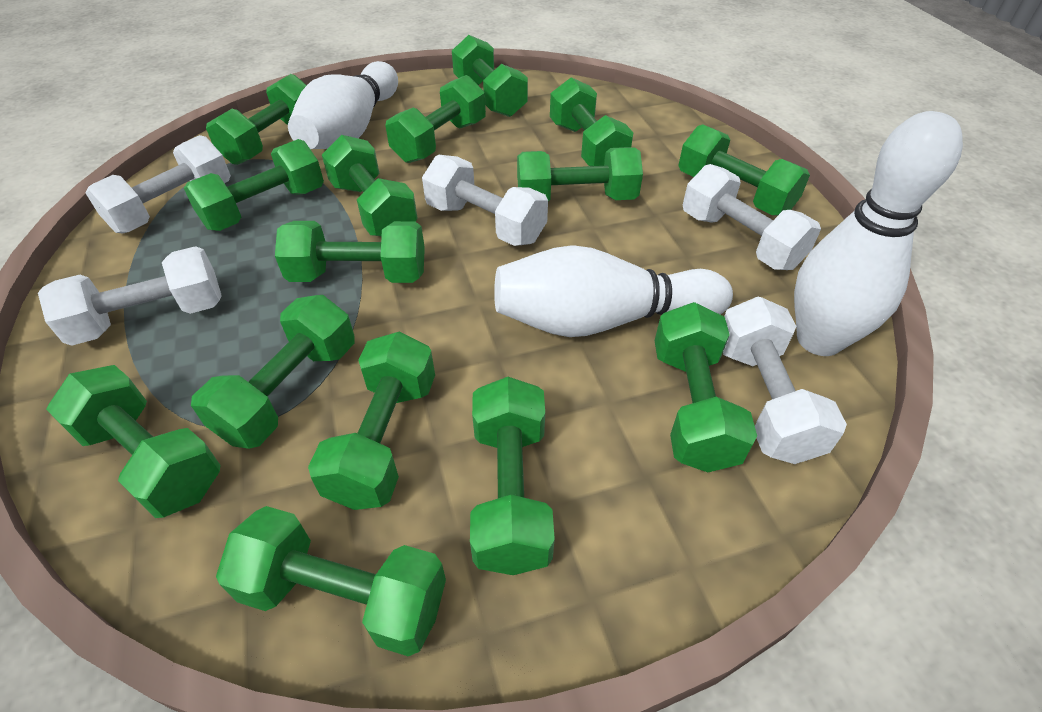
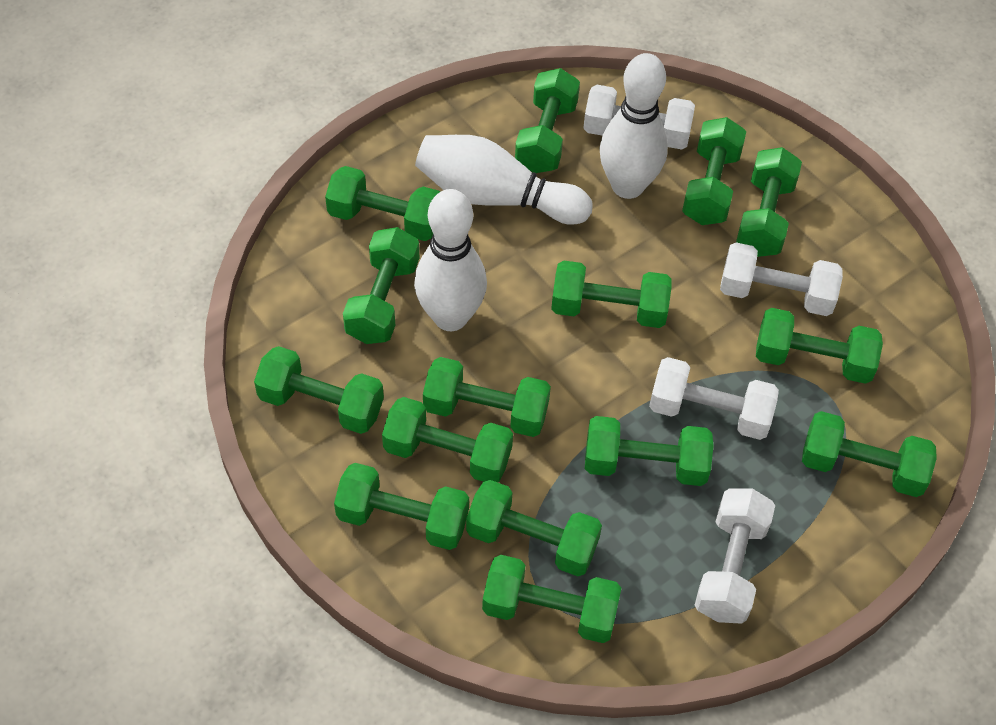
white dumbbell: [38,246,222,346] [86,135,231,233] [422,155,548,246] [683,164,821,270] [723,297,847,464] = 5 -> [583,85,695,149] [649,357,779,440] [695,489,775,624] [720,242,843,316] = 4

